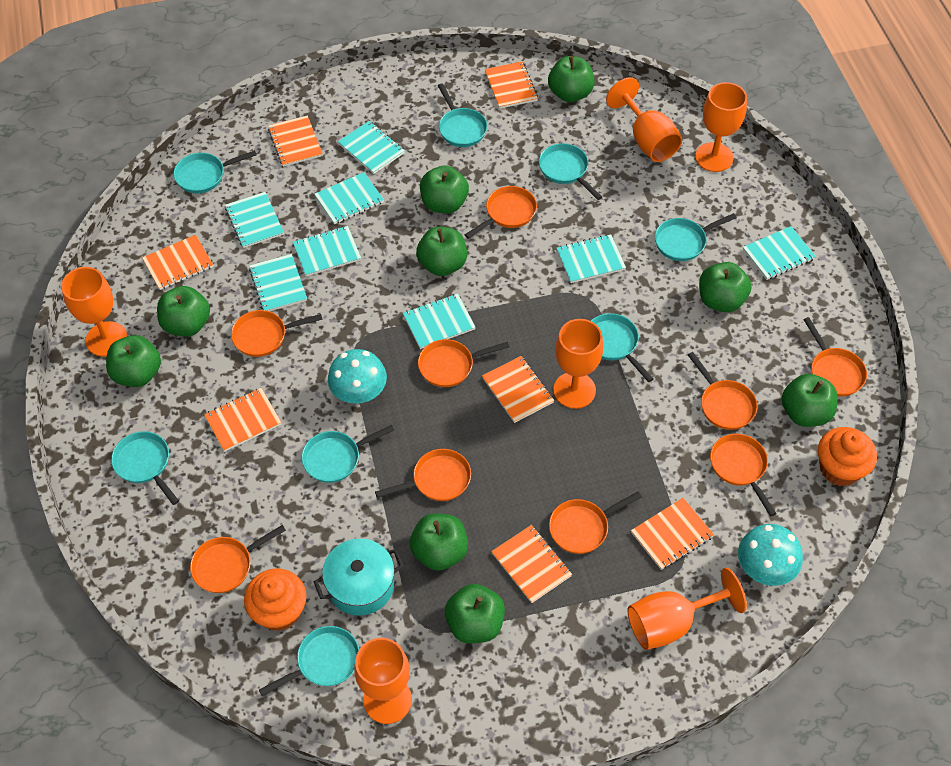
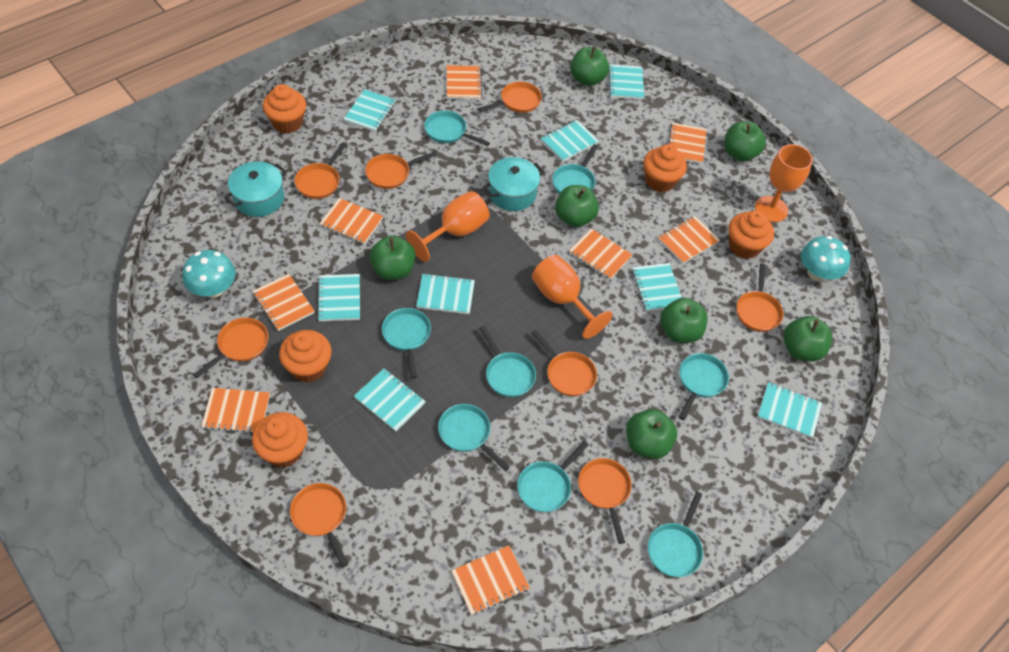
green apple: [106,335,161,387] [157,286,210,337] [410,513,468,571] [416,227,467,276] [420,165,469,214] [445,584,505,644] [548,56,595,102] [699,262,752,312] [781,374,838,427] = 9 -> [369,236,416,280] [555,185,599,227] [570,46,609,86] [626,409,677,459] [660,298,708,343] [724,122,766,162] [783,316,832,361] = 7
orange cupcake: [244,568,307,631] [818,427,877,486] = 2 -> [252,412,308,468] [263,84,306,133] [279,330,332,382] [643,144,687,192] [729,211,774,259] = 5
orange goblet: [61,267,128,357] [354,638,412,724] [553,319,603,409] [606,77,682,162] [628,568,747,650] [695,82,747,172] = 6 -> [406,191,490,262] [532,255,612,339] [755,144,813,222] = 3
orange notebook: [142,235,213,290] [204,388,281,452] [268,115,323,167] [482,356,554,423] [485,61,538,109] [491,525,572,603] [631,498,714,570] = 7 -> [201,388,270,433] [252,274,315,331] [320,198,383,244] [447,65,482,99] [452,545,530,615] [569,228,632,279] [658,216,720,264] [668,123,707,164] = 8
orange pan: [190,525,286,593] [231,310,322,357] [375,449,471,501] [418,339,509,387] [465,186,537,239] [549,492,642,554] [688,352,758,430] [710,434,777,516] [804,317,867,396] = 9 -> [193,318,268,378] [290,483,348,568] [295,142,347,199] [365,151,437,189] [478,81,542,113] [531,330,597,396] [578,458,632,544] [737,263,783,332] = 8
turquoise pot: [314,539,404,616] = 1 -> [224,161,287,217] [483,157,544,211] = 2

